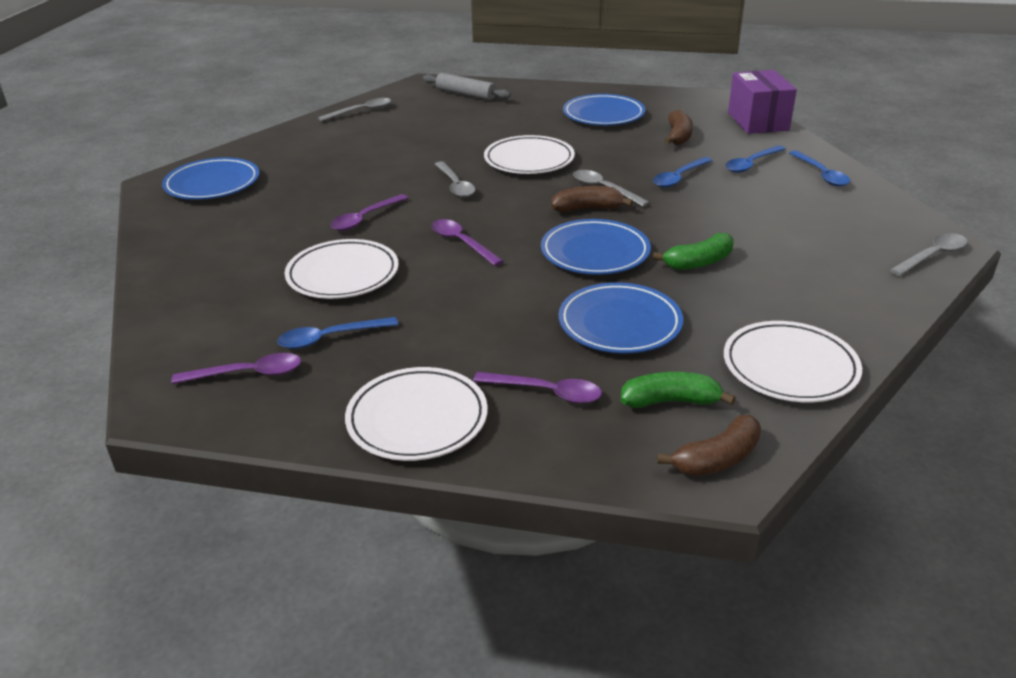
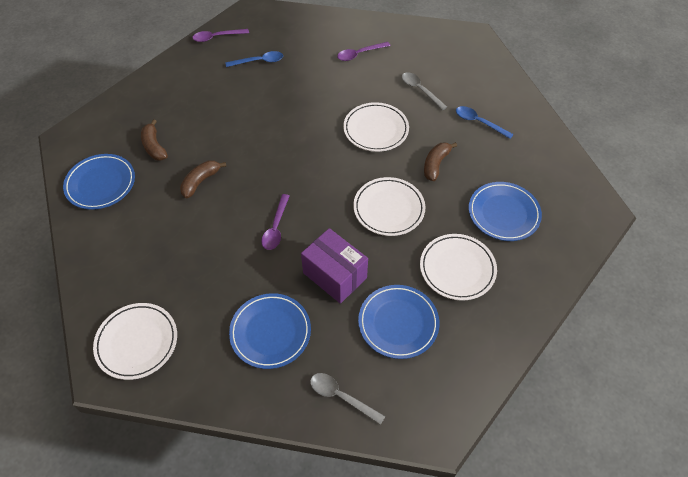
blue spoon: [277,317,399,349] [653,157,713,188] [725,145,786,173] [789,150,850,186] = 4 -> [225,51,283,67] [456,106,514,139] = 2
green banana: [621,372,736,408] [653,233,734,270] = 2 -> none = 0
grey rolling pin: [423,73,511,100] = 1 -> none = 0
grey spoon: [318,98,391,121] [435,161,475,198] [573,170,650,207] [890,233,968,276] = 4 -> [310,373,385,425] [402,72,447,110] = 2
purple spoon: [171,353,301,384] [330,194,408,231] [431,219,504,266] [473,372,602,404] = 4 -> [193,29,249,42] [261,194,289,250] [337,42,390,61] = 3

